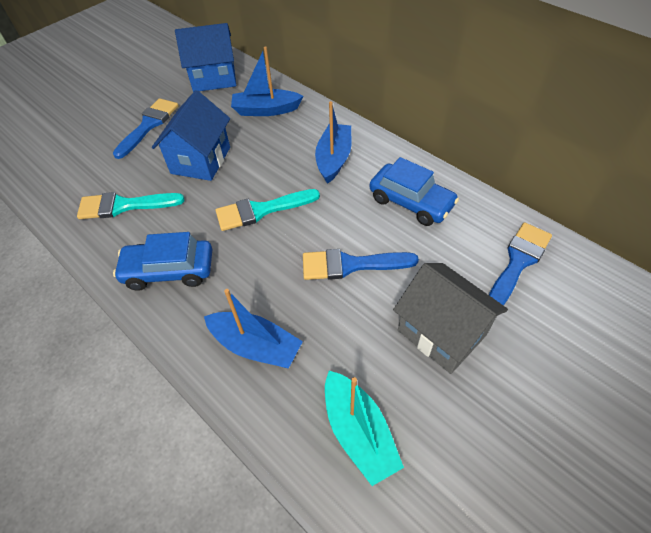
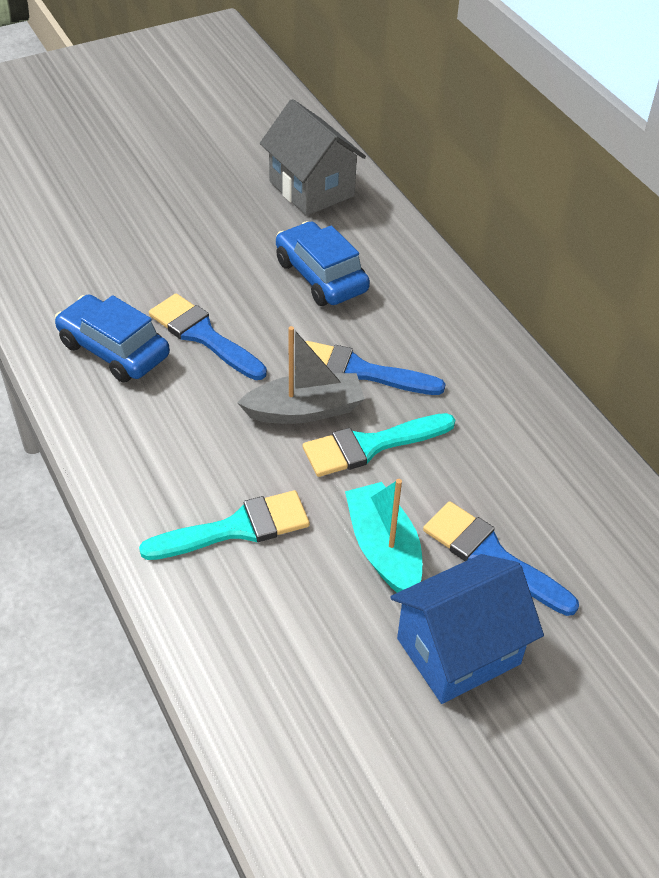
blue boat: [204,289,303,369] [231,47,303,116] [315,101,351,184] = 3 -> none = 0
blue house: [152,90,230,181] [175,23,236,92] = 2 -> [391,554,544,704] = 1
grey boat: none = 0 -> [237,326,364,424] = 1

